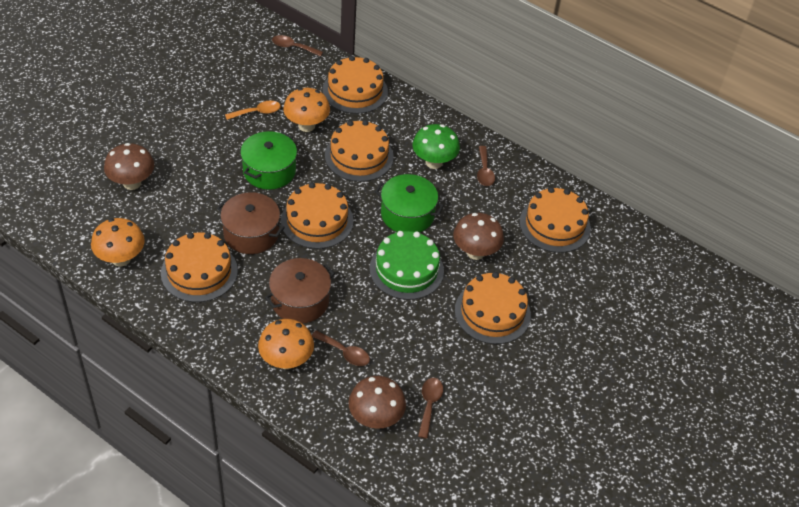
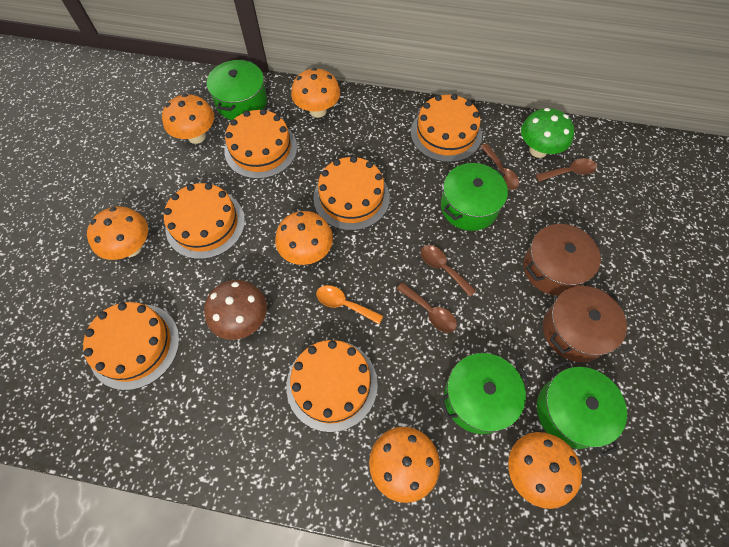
brown mushroom: [104,143,155,190] [348,376,406,429] [453,213,504,260] = 3 -> [204,280,267,340] = 1
green cake: [369,231,444,300] = 1 -> none = 0
green pot: [240,131,297,190] [375,174,444,233] = 2 -> [207,59,267,120] [439,353,531,434] [441,163,508,231] [537,360,627,457] = 4
orange mushroom: [91,218,145,266] [258,319,314,369] [283,88,330,132] = 3 -> [87,207,148,260] [162,94,214,144] [275,211,333,265] [291,68,340,118] [369,427,440,503] [508,432,582,509] = 6

